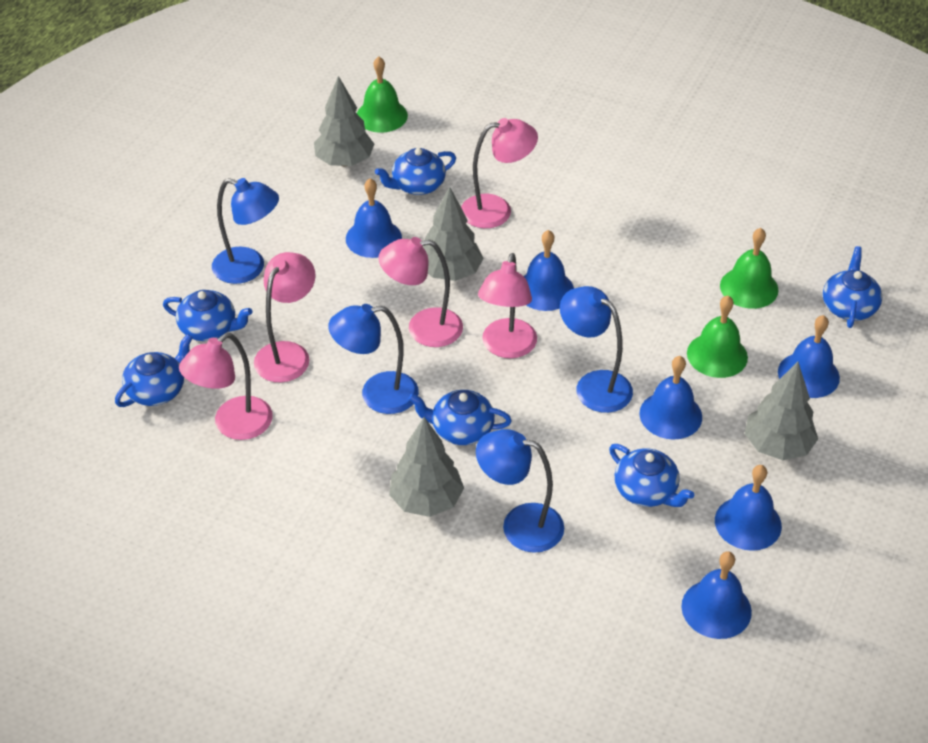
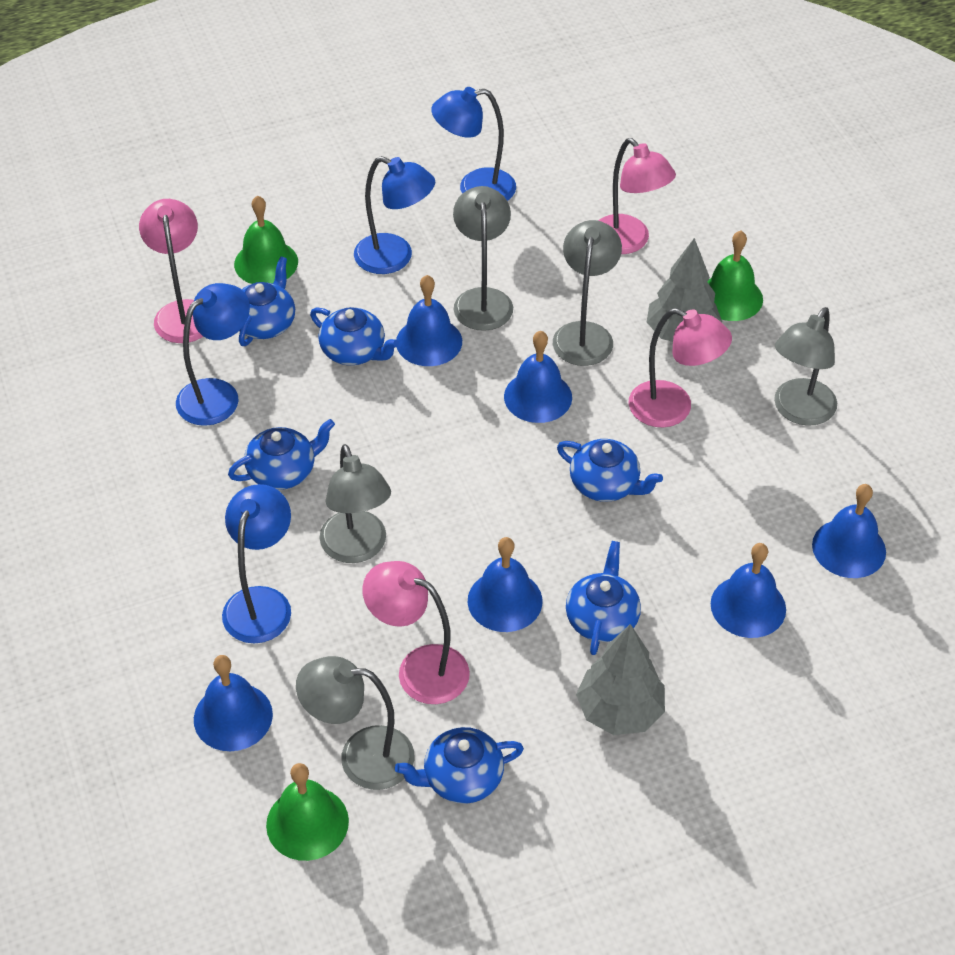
grey lamp: none = 0 -> [296,656,414,790] [320,444,391,563] [453,186,513,331] [553,220,622,366] [774,307,837,426] = 5
grey tree: [314,76,374,166] [389,417,464,517] [423,187,484,281] [745,362,818,460] = 4 -> [576,624,665,735] [647,238,722,342] = 2
pink lamp: [179,333,273,440] [254,252,316,382] [378,237,463,347] [461,118,538,228] [478,253,537,358] = 5 -> [139,199,203,343] [362,561,470,704] [598,138,676,254] [629,308,732,427] = 4

